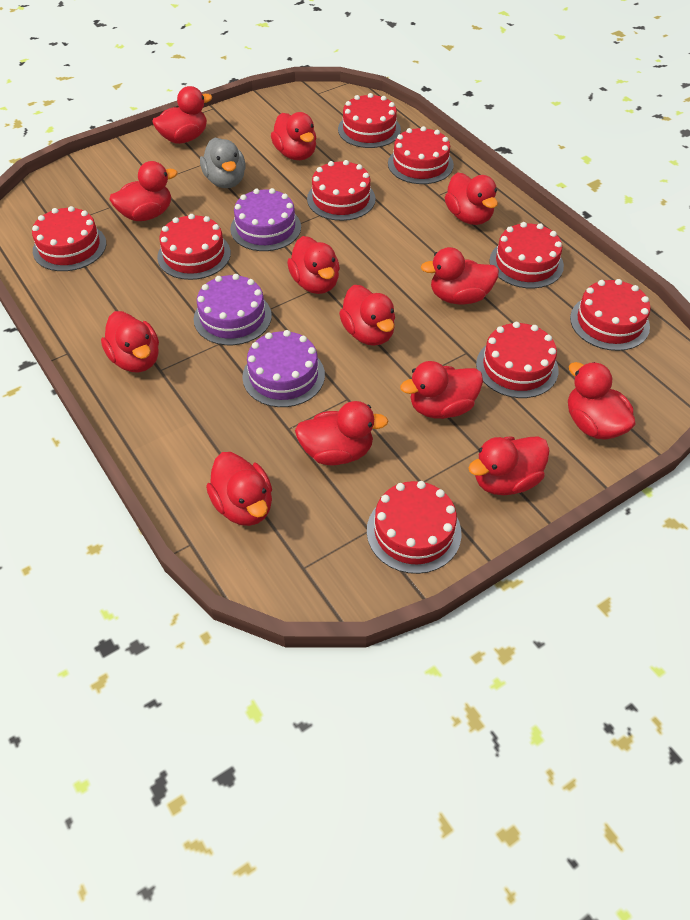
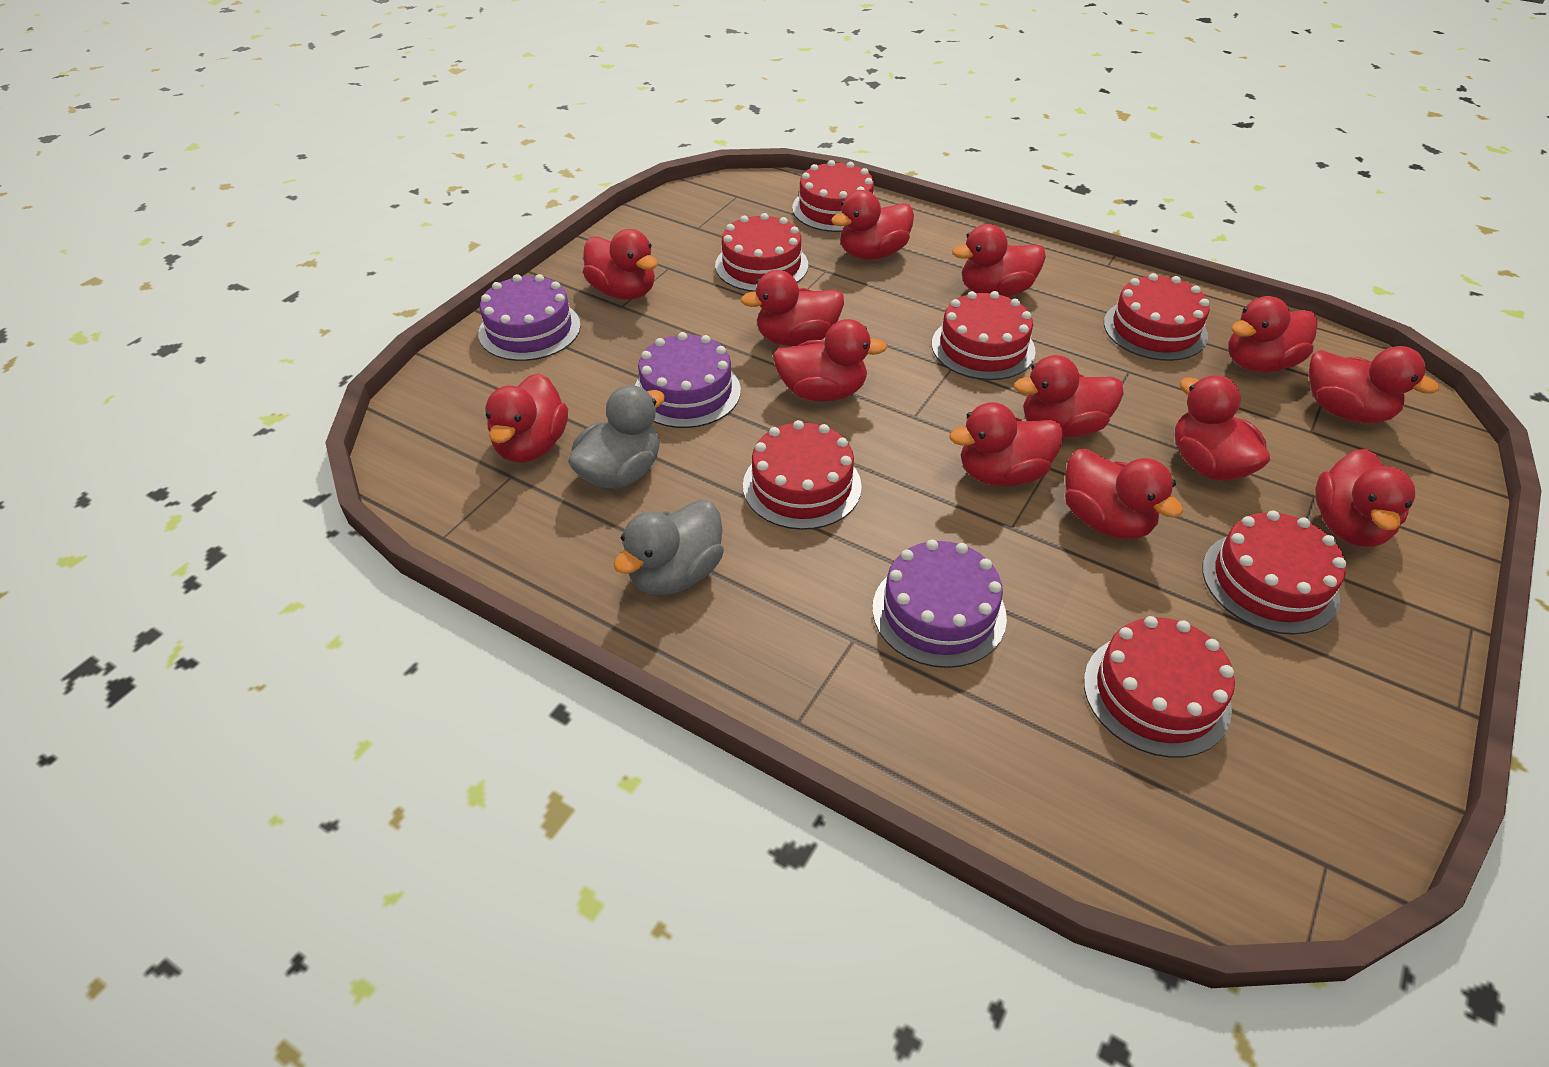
grey duck: [200,138,246,188] = 1 -> [568,385,665,489] [614,500,724,595] = 2
red cake: [32,206,106,271] [157,214,231,280] [307,160,376,221] [338,93,401,148] [367,481,461,574] [388,126,454,184] [476,322,559,398] [489,222,564,289] [570,279,651,351] = 9 -> [715,213,808,292] [743,420,862,530] [792,160,874,232] [932,291,1036,380] [1084,616,1235,758] [1104,273,1210,361] [1202,510,1346,635] = 7

